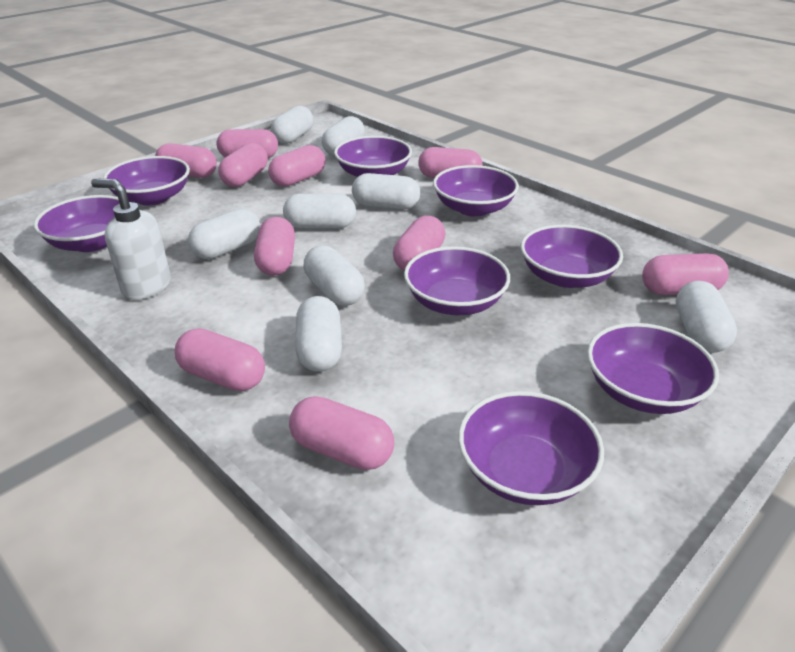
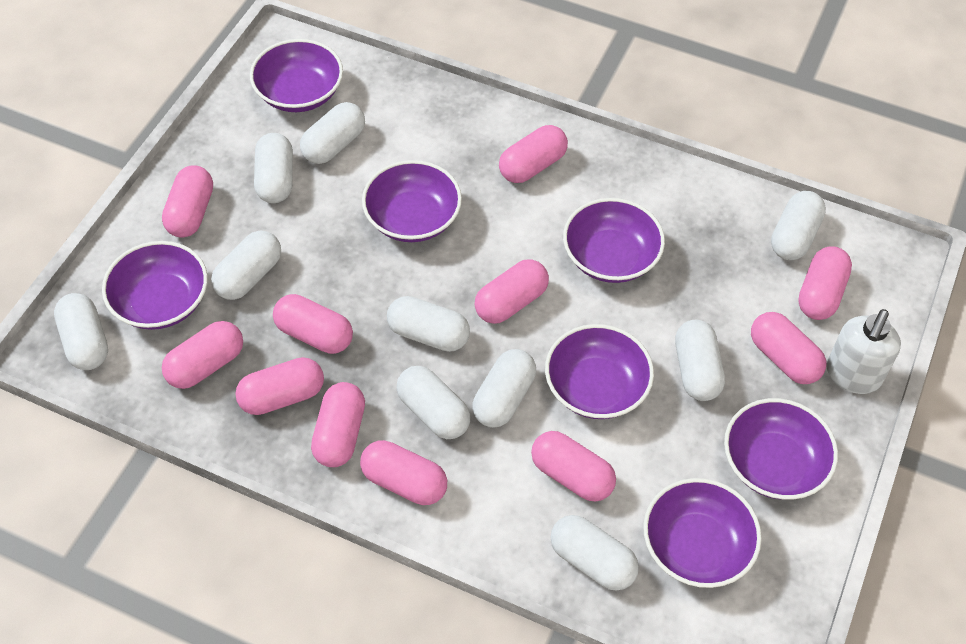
pink capsule: [155,143,217,178] [175,328,265,391] [217,129,278,158] [218,143,268,187] [254,217,295,276] [268,145,325,187] [289,396,394,470] [393,216,446,271] [418,147,483,178] [642,253,729,295] = 10 -> [162,165,213,238] [162,321,243,389] [235,357,324,415] [273,294,353,354] [311,382,365,467] [360,440,447,505] [474,259,549,324] [499,125,568,183] [531,431,616,502] [751,312,826,384] [798,246,852,320] = 11
purple bowl: [34,195,120,252] [103,156,190,205] [334,136,412,177] [404,246,510,315] [433,165,519,217] [458,391,604,505] [521,225,623,288] [587,323,719,414] = 8 -> [102,241,208,330] [250,39,343,112] [362,160,462,242] [545,324,654,419] [563,198,665,283] [643,478,762,588] [724,398,838,500] = 7
white capsule: [188,208,260,259] [271,106,313,144] [283,194,356,228] [295,296,342,372] [304,245,365,306] [322,116,365,156] [352,173,420,209] [676,281,737,353] = 8 -> [54,293,108,370] [211,230,281,300] [254,133,293,203] [300,102,365,164] [387,296,470,352] [396,366,470,439] [472,349,536,428] [550,515,639,591] [675,320,725,401] [771,191,826,260] = 10

